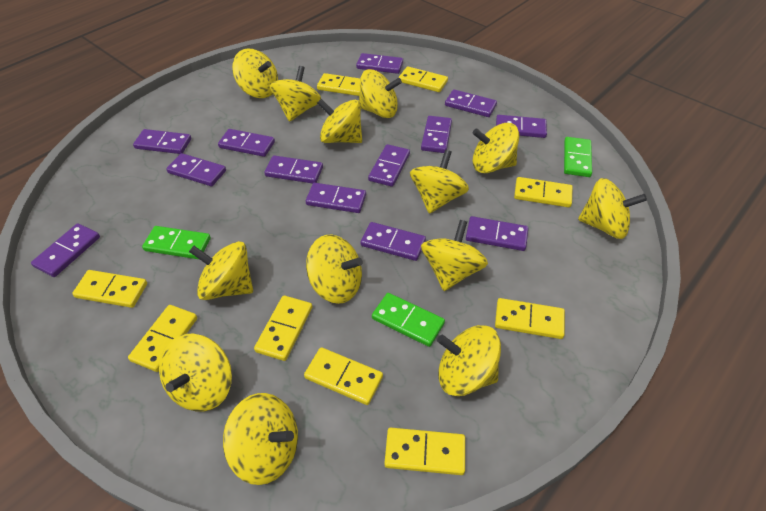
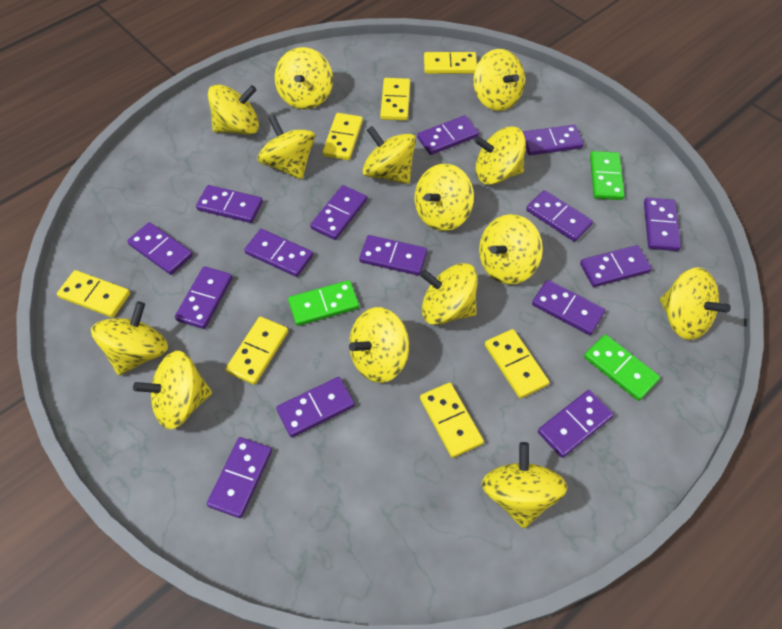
purple domino: [31,223,100,277] [133,129,191,154] [166,153,226,186] [218,129,275,157] [264,155,323,184] [306,183,366,213] [356,53,403,74] [361,222,426,261] [368,144,410,187] [421,116,452,153] [445,89,497,117] [466,216,528,251] [496,115,547,138] = 13 -> [127,222,193,275] [175,266,232,329] [196,185,263,223] [207,437,272,518] [244,229,313,277] [276,377,355,437] [310,185,367,240] [359,235,427,276] [417,115,479,155] [523,125,584,155] [526,190,593,242] [532,280,605,335] [538,390,614,458] [580,245,652,287] [644,198,681,251] = 15
yellow domino: [72,270,147,308] [128,305,197,372] [254,296,312,361] [304,347,383,405] [317,73,360,96] [384,428,465,475] [399,67,448,92] [495,298,565,339] [514,177,572,207] = 9 -> [57,270,130,318] [225,317,288,385] [322,113,363,160] [380,78,410,121] [420,383,484,458] [424,52,477,74] [485,329,549,399] = 7
yellow spinning top: [159,334,232,412] [189,241,253,300] [223,393,298,485] [232,49,278,98] [270,66,321,122] [306,235,363,304] [317,99,362,143] [359,69,402,118] [410,150,469,214] [421,220,488,291] [437,325,501,396] [473,123,519,173] [578,178,647,239] = 13 -> [91,301,168,375] [133,351,212,429] [208,84,259,135] [257,115,315,179] [275,47,333,109] [349,307,409,383] [363,126,416,184] [415,164,474,231] [420,263,477,325] [473,49,525,111] [475,127,526,185] [479,214,543,284] [482,442,567,529] [660,267,731,340] = 14

